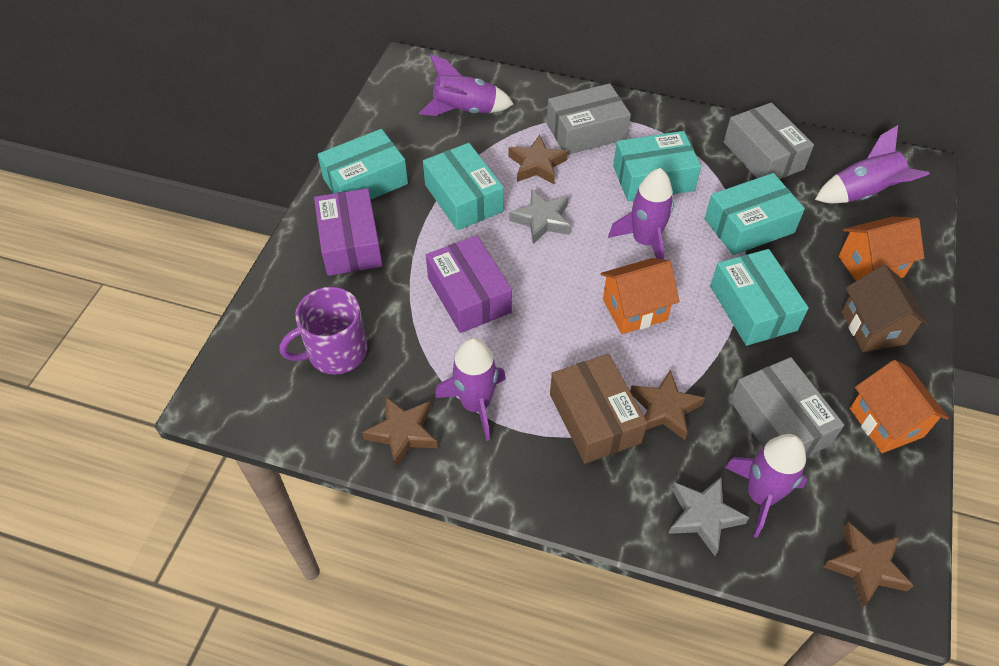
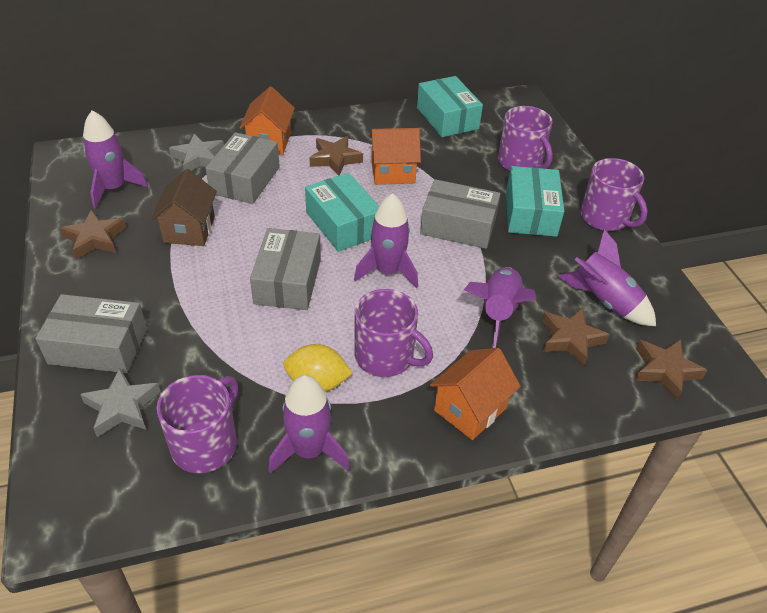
brown box: [550,354,647,464] = 1 -> none = 0
grey box: [547,83,631,155] [724,102,814,179] [730,357,844,457] = 3 -> [36,294,147,373] [205,132,280,204] [250,228,321,310] [420,179,501,249] = 4
purple box: [314,188,383,276] [426,235,512,333] = 2 -> none = 0
purple mug: [280,287,367,374] = 1 -> [157,375,238,473] [355,289,433,377] [498,106,553,171] [580,158,648,231] = 4
turquoise box: [318,129,408,199] [423,143,504,230] [613,131,701,201] [705,173,805,255] [710,249,809,346] = 5 -> [305,173,379,252] [417,76,483,137] [506,166,564,237] = 3
yellow lemon: none = 0 -> [283,344,353,392] = 1

